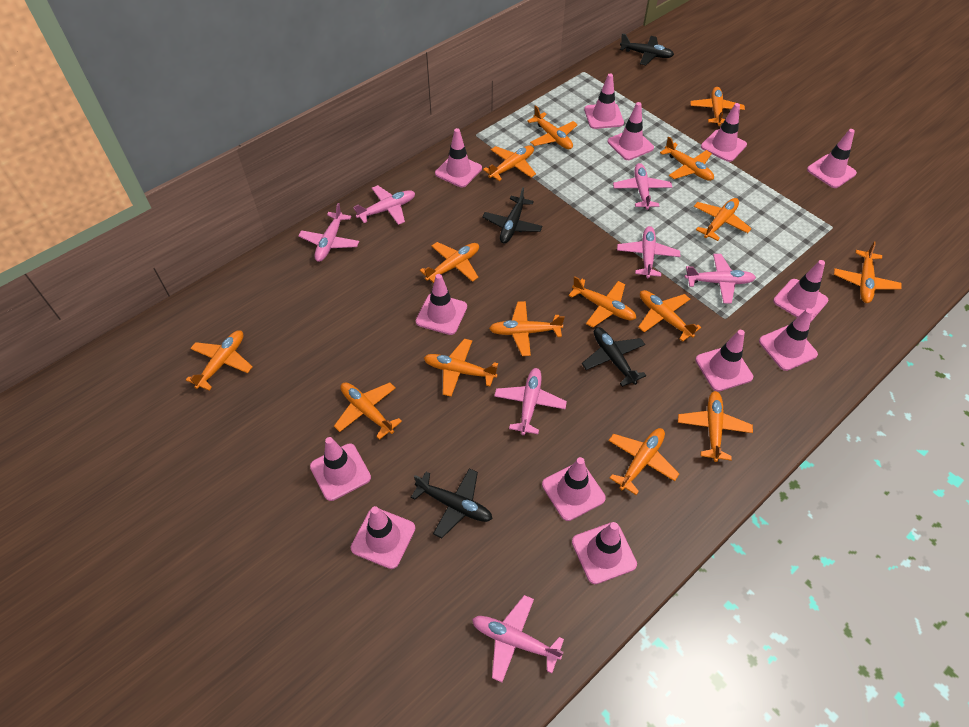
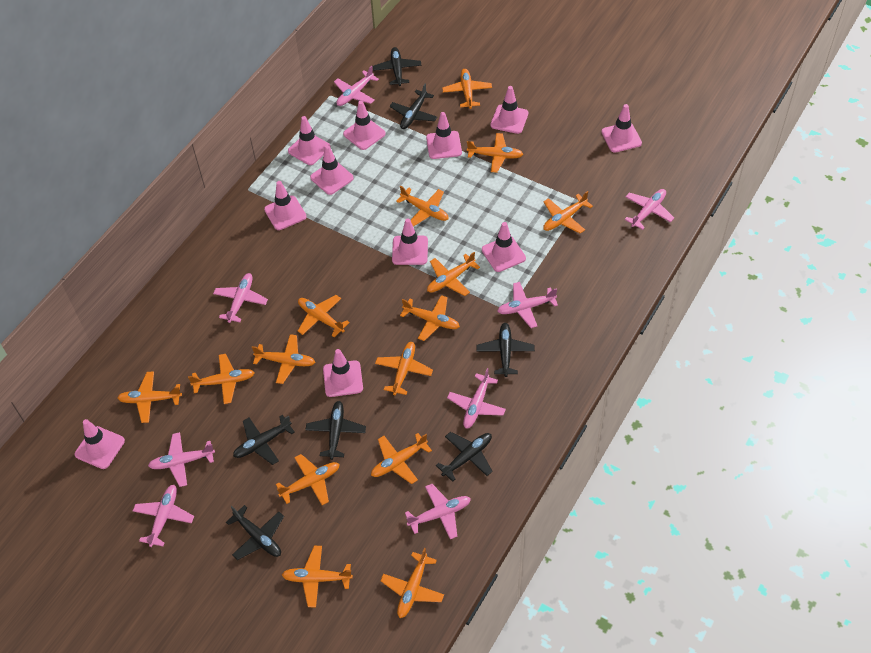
black plane: [411,468,493,538] [482,187,543,243] [582,327,646,387] [620,33,674,65] = 4 -> [226,505,284,560] [233,415,295,465] [305,401,366,460] [373,47,422,86] [390,84,437,129] [436,432,493,482] [476,323,535,377] = 7
pink plane: [298,203,359,262] [353,185,415,225] [472,595,564,683] [494,368,567,435] [613,163,672,210] [617,226,680,278] [685,254,756,303] = 7 -> [133,485,194,547] [148,432,215,487] [213,273,268,323] [334,66,379,106] [405,484,471,539] [447,368,506,428] [498,282,558,328] [624,189,674,230] = 8
pink traffic cone: [310,437,371,501] [351,506,415,569] [416,274,467,335] [435,128,482,188] [542,457,606,521] [572,522,637,584] [584,74,624,129] [608,102,654,160] [695,330,753,391] [701,103,747,162] [759,308,818,371] [773,260,829,321] [807,129,857,188] = 13 -> [75,419,125,469] [264,181,307,230] [288,116,331,165] [310,145,354,195] [323,349,363,397] [343,101,386,150] [392,218,428,265] [426,112,462,159] [482,222,526,272] [490,86,528,134] [601,104,642,153] = 11

